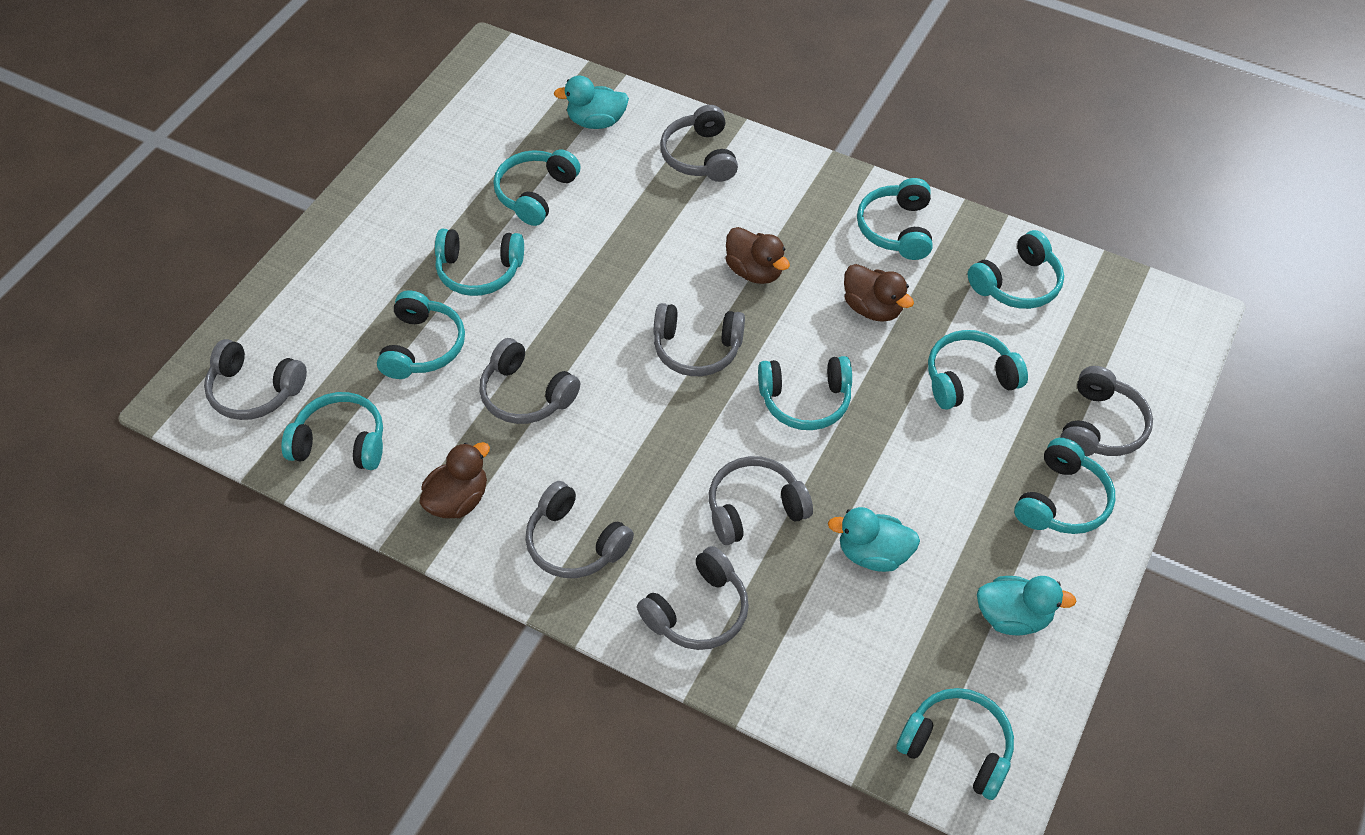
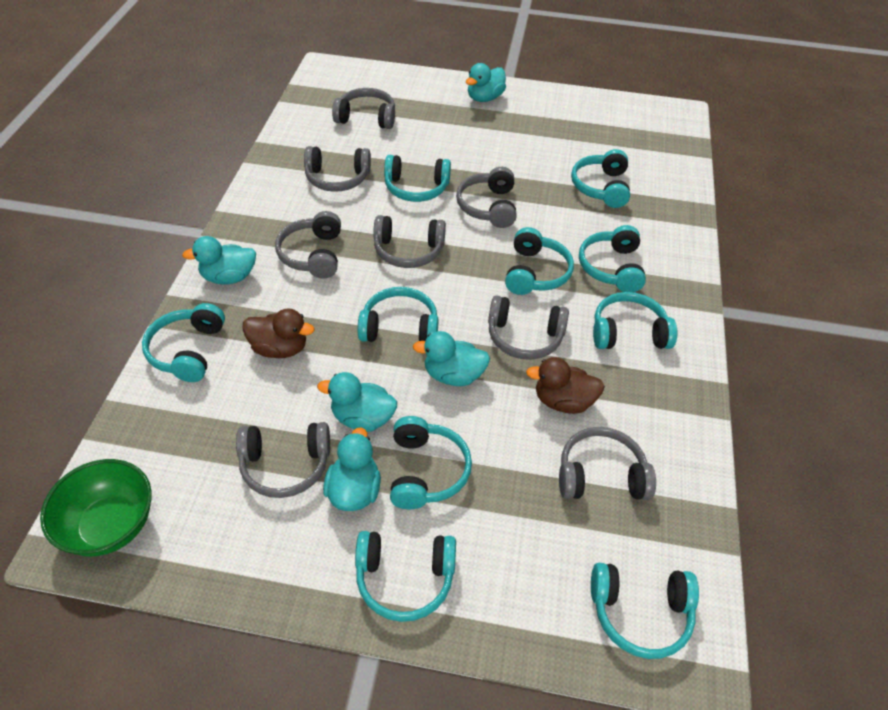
brown duck: [419,442,490,518] [725,227,790,284] [844,264,914,322] = 3 -> [242,309,314,358] [526,357,605,414] = 2
green bowl: none = 0 -> [40,459,152,556] = 1
turquoise duck: [554,76,629,129] [828,507,920,572] [977,576,1076,635] = 3 -> [182,236,256,284] [317,372,397,432] [323,427,381,511] [413,331,490,386] [466,63,506,102] = 5

